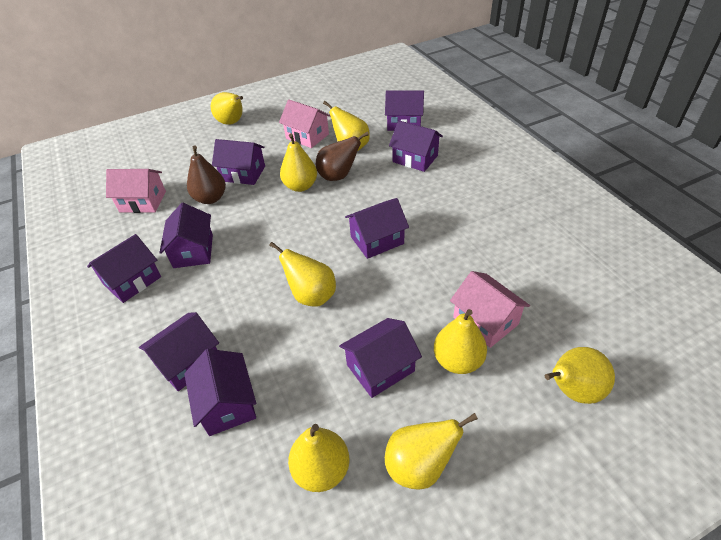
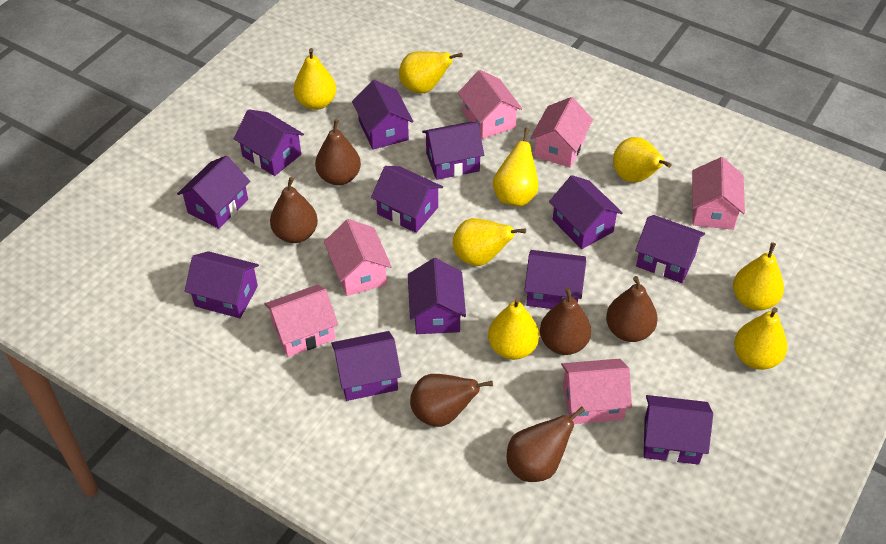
brown pear: [187,145,226,204] [316,131,369,181] = 2 -> [270,177,318,243] [315,119,361,185] [410,374,493,427] [507,406,585,482] [540,287,591,355] [606,276,658,342] = 6
pink house: [106,169,166,213] [279,99,331,148] [450,271,530,348] = 3 -> [264,285,338,357] [324,219,392,296] [458,70,522,139] [530,97,593,168] [561,359,632,424] [692,157,745,230] = 6
purple house: [87,234,161,303] [139,312,219,391] [159,203,213,268] [184,349,256,436] [212,139,265,185] [339,318,422,398] [345,198,409,259] [385,90,424,131] [389,120,443,172] = 9 -> [177,156,250,229] [185,251,259,318] [233,109,304,176] [331,331,401,401] [352,80,413,149] [371,166,443,233] [408,258,466,334] [422,122,484,180] [524,250,586,309] [549,175,623,249] [635,215,705,283] [644,395,713,465] = 12

